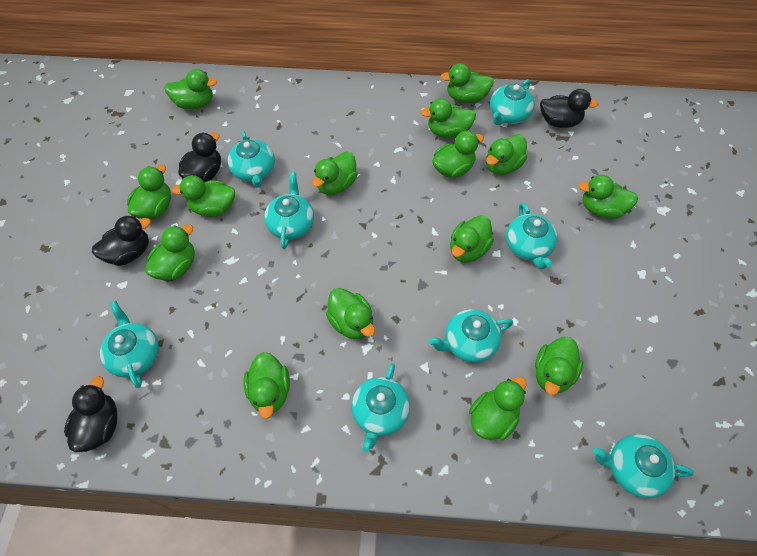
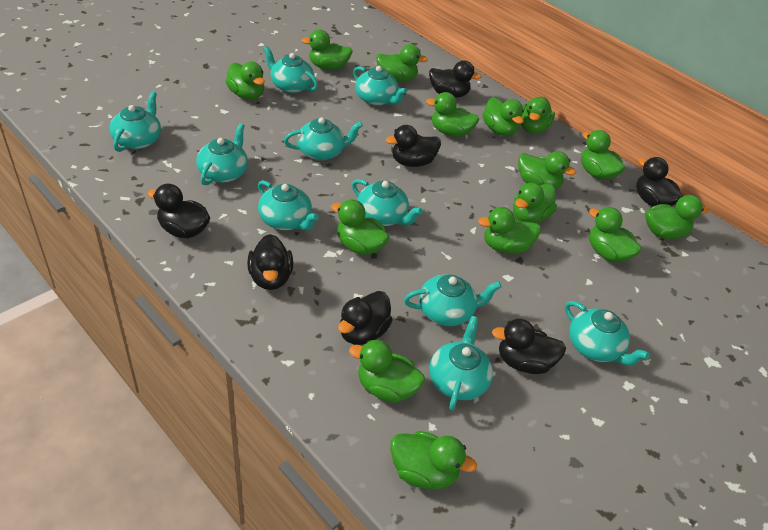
black duck: [64,376,118,452] [92,215,151,266] [178,132,221,182] [540,89,598,128] = 4 -> [147,184,210,238] [247,234,293,290] [338,291,393,345] [386,125,441,167] [429,60,481,98] [492,319,566,374] [636,157,683,207] = 7
turquoise teapot: [100,301,159,388] [227,131,275,188] [264,172,314,249] [351,363,410,452] [429,309,513,363] [490,79,535,125] [506,202,558,269] [593,434,694,498] = 8 -> [110,92,161,152] [196,123,248,185] [258,180,319,231] [263,46,318,93] [284,117,363,161] [352,179,423,226] [353,66,407,106] [404,274,502,326] [429,316,493,411] [565,301,650,366] = 10

